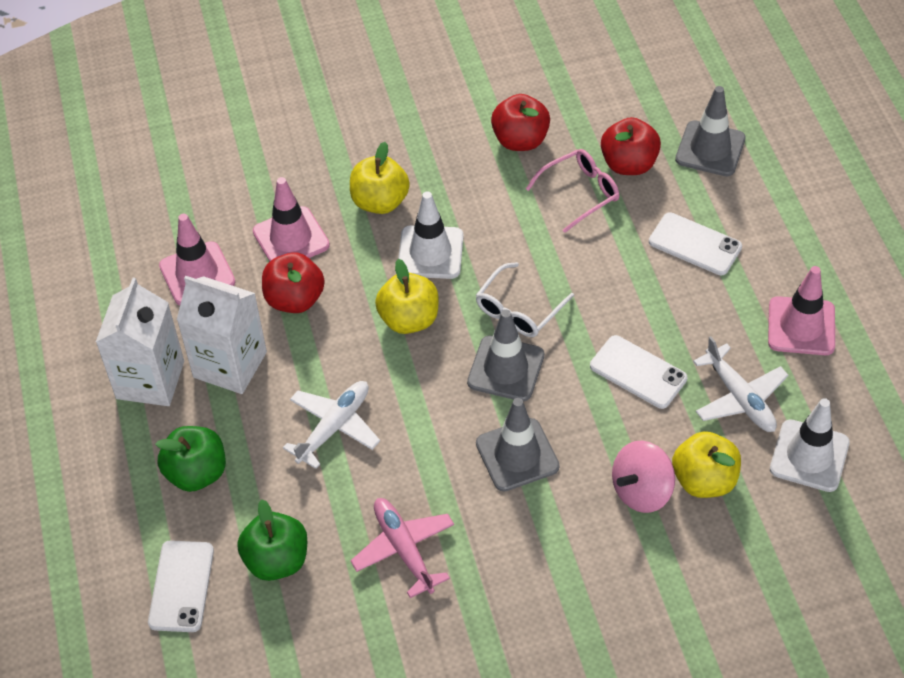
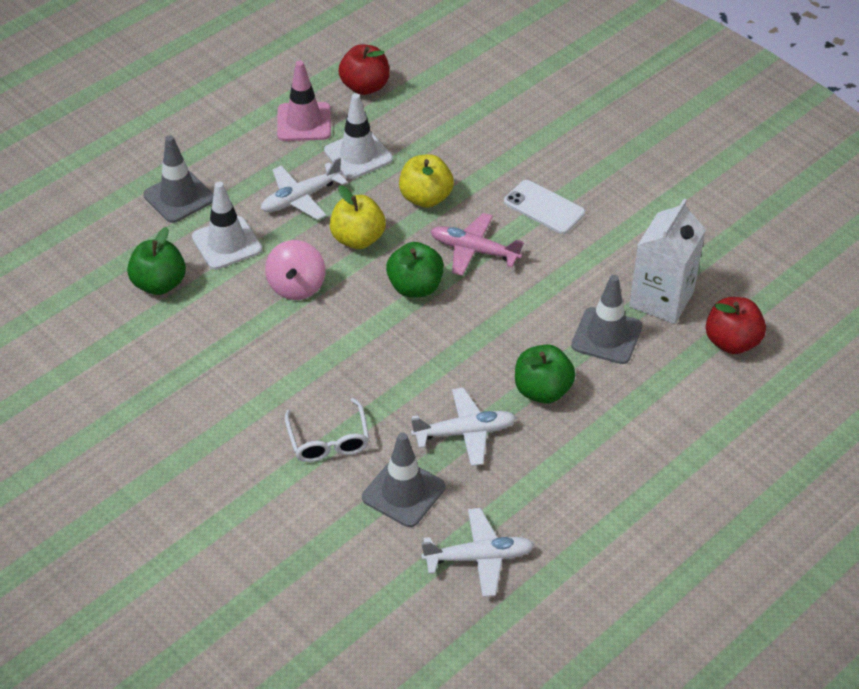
green apple: [155,426,226,492] [237,500,307,581] = 2 -> [127,227,186,295] [386,242,444,297] [515,344,575,403] = 3
pink glasses: [526,149,619,233] = 1 -> none = 0
pink traffic cone: [159,214,235,305] [253,177,330,262] [768,266,835,355] = 3 -> [277,60,331,141] = 1
red apple: [262,252,325,313] [491,94,550,151] [601,117,661,175] = 3 -> [338,44,390,95] [706,297,766,354] = 2
white carton: [96,278,184,406] [177,276,267,394] = 2 -> [629,198,706,324] = 1
white phone: [148,540,214,632] [590,335,687,409] [649,212,742,275] = 3 -> [504,180,585,234] = 1
white plane: [283,381,380,469] [693,336,788,432] = 2 -> [261,157,348,220] [411,387,516,466] [421,508,534,597] = 3
yellow apple: [350,142,410,214] [375,259,439,334] [672,431,741,498] = 3 -> [330,186,386,249] [399,154,454,208] = 2

